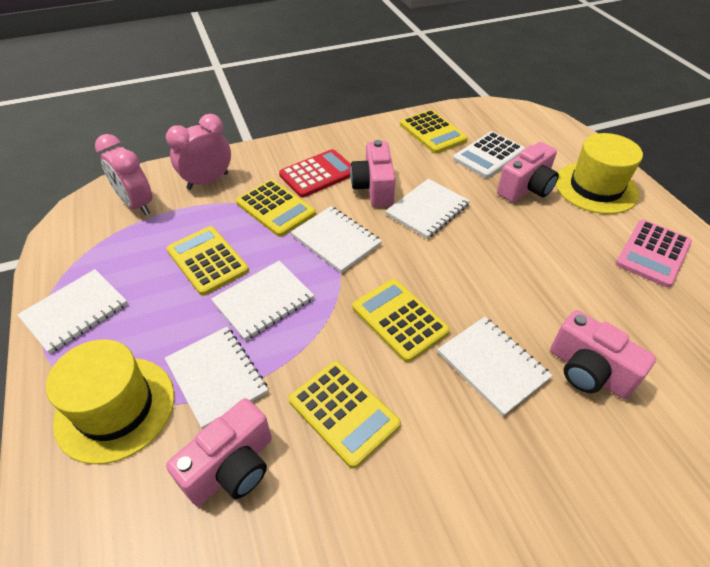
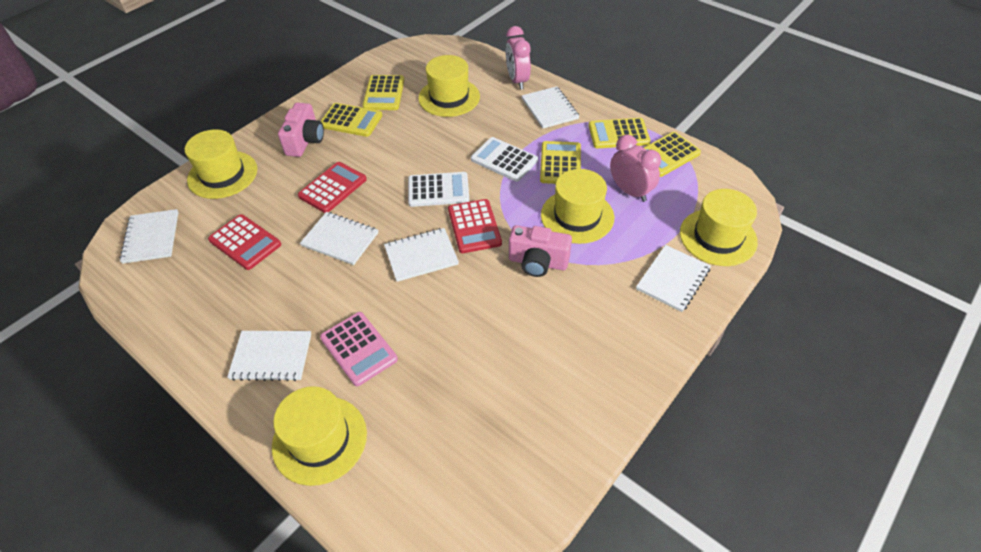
pink camera: [166,398,272,506] [350,140,396,207] [497,142,559,202] [550,310,656,399] = 4 -> [278,103,324,157] [509,225,572,277] = 2
red calculator: [279,149,351,198] = 1 -> [208,214,281,270] [298,162,367,213] [448,199,502,253] = 3
white calculator: [453,131,525,178] = 1 -> [408,172,469,207] [471,137,538,182] = 2
yellow hat: [46,339,174,464] [556,133,643,214] = 2 -> [185,129,257,199] [272,386,367,486] [418,55,480,117] [541,169,614,244] [680,189,758,266] = 5

